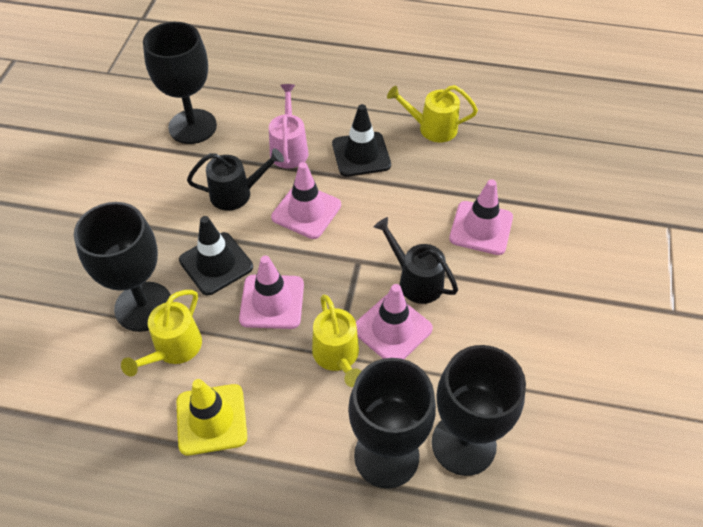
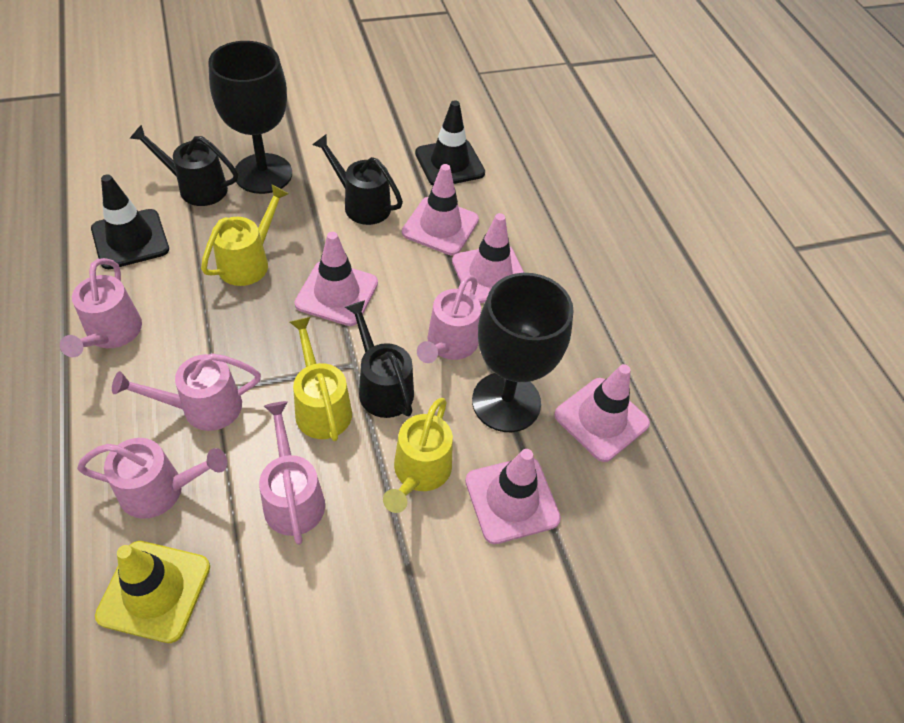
black goblet: [74,202,171,332] [143,22,217,144] [348,358,436,489] [432,345,526,476] = 4 -> [208,41,292,194] [472,273,574,432] = 2
black watering can: [187,148,284,211] [374,217,458,304] = 2 -> [129,125,238,206] [312,134,403,225] [345,300,414,418] = 3
pink traffic cone: [239,256,304,329] [271,162,341,239] [356,284,433,359] [449,179,513,255] = 4 -> [294,232,378,326] [402,164,479,256] [452,213,524,303] [465,449,561,544] [554,364,650,462] = 5
pink watering can: [269,84,309,169] = 1 -> [60,258,142,357] [77,438,227,519] [112,354,261,431] [259,401,325,545] [417,275,481,363] = 5

